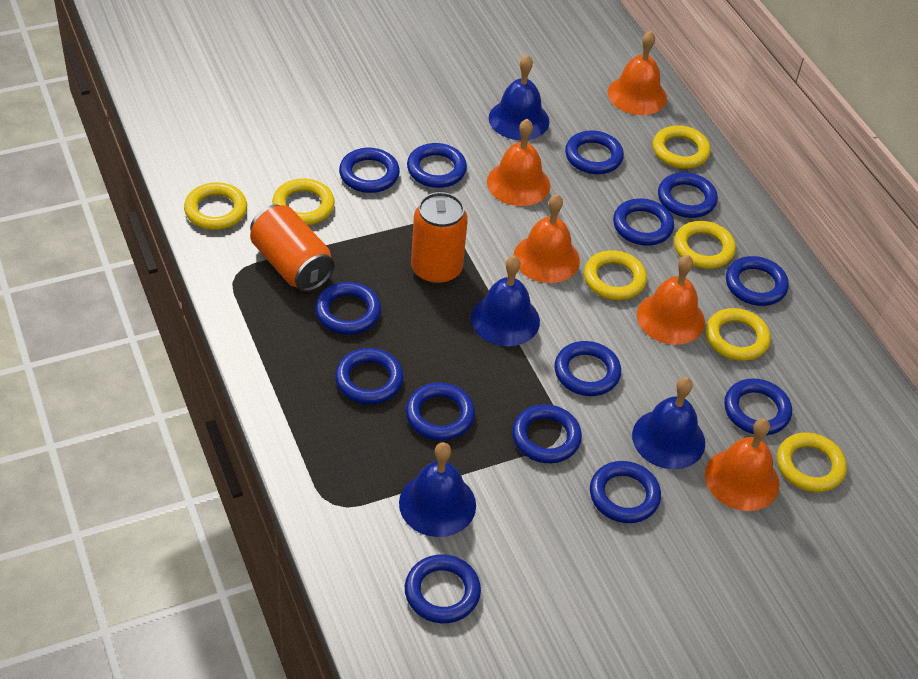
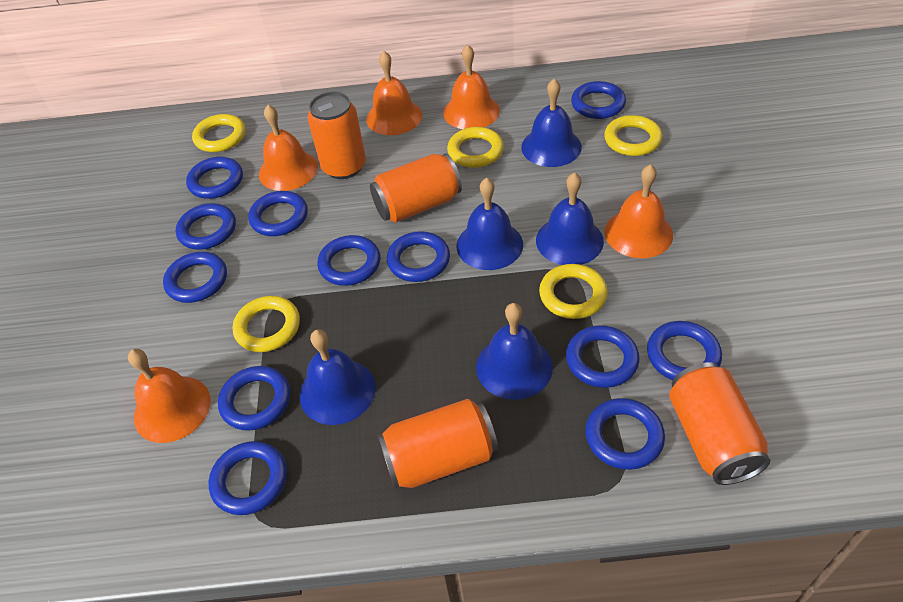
blue bell: [399,442,476,537] [471,256,540,346] [489,55,549,140] [632,377,705,469] = 4 -> [300,329,376,425] [456,178,523,270] [476,303,553,400] [521,79,582,167] [536,172,604,265] = 5
blue ring: [315,282,381,335] [335,348,404,404] [339,148,400,193] [405,554,481,623] [406,382,475,441] [407,143,467,188] [512,404,582,463] [554,341,621,396] [565,131,624,174] [590,461,661,523] [613,199,674,245] [658,172,718,218] [724,378,792,435] [726,256,789,306] = 14 -> [163,252,227,303] [176,203,236,250] [186,157,243,199] [209,441,287,515] [218,366,290,431] [248,191,308,236] [317,235,380,286] [387,231,450,282] [566,325,640,388] [571,81,626,119] [585,398,665,470] [647,321,722,380] = 12
orange can: [250,204,335,292] [411,192,468,285] = 2 -> [308,92,366,179] [370,154,462,223] [378,399,498,488] [669,362,770,485] = 4
yellow ring: [184,182,247,230] [272,178,335,225] [584,250,647,300] [653,125,711,169] [674,221,736,269] [706,308,771,361] [777,432,847,492] = 7 -> [192,114,246,152] [233,296,300,352] [447,127,504,168] [539,264,608,319] [604,115,663,156] = 5

